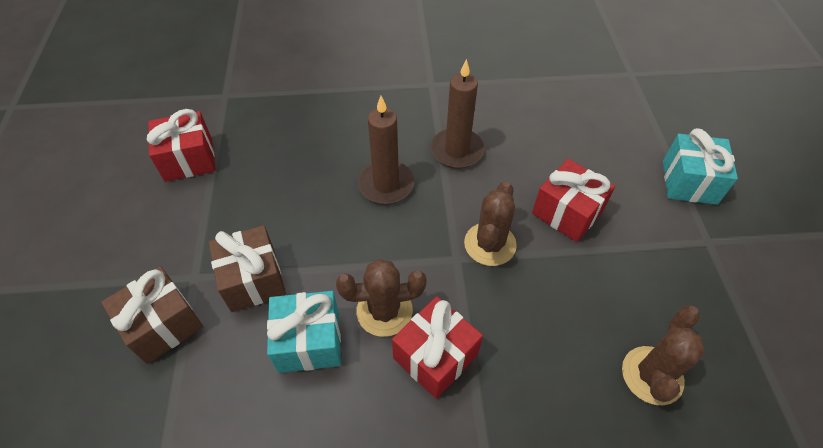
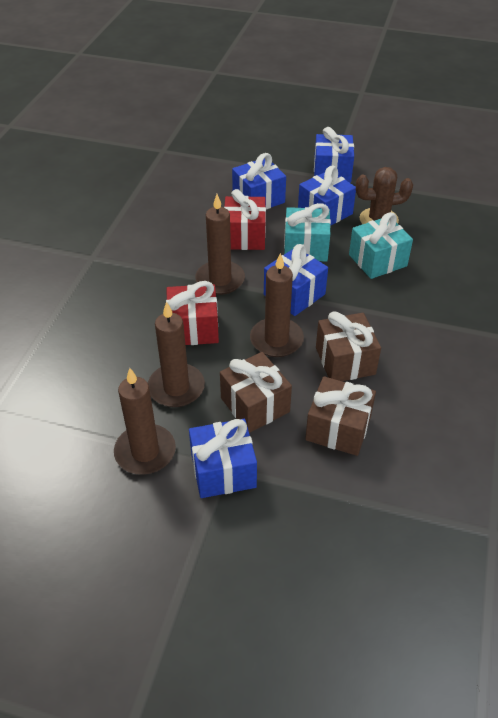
blue gift: none = 0 -> [189,419,257,498] [232,153,286,210] [264,244,328,316] [298,166,356,225] [314,127,354,183] = 5
brown cactus: [336,259,427,337] [464,181,517,266] [622,305,705,405] = 3 -> [356,167,413,224] = 1
brown candle: [358,96,414,204] [431,59,485,168] = 2 -> [114,368,176,475] [148,301,205,407] [195,194,245,295] [250,253,304,357] = 4
brown gift: [101,266,203,364] [209,225,286,312] = 2 -> [220,352,292,433] [305,376,376,456] [316,311,381,381] = 3
red gift: [147,109,215,182] [392,296,483,399] [532,159,615,242] = 3 -> [166,281,219,345] [224,189,266,250] = 2

